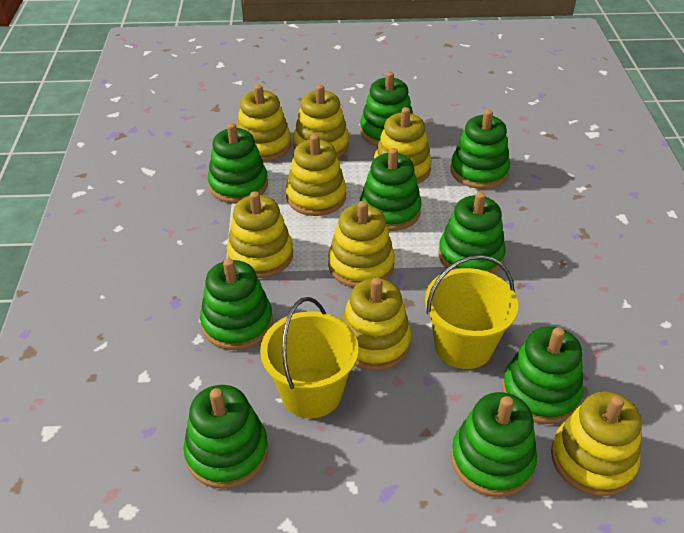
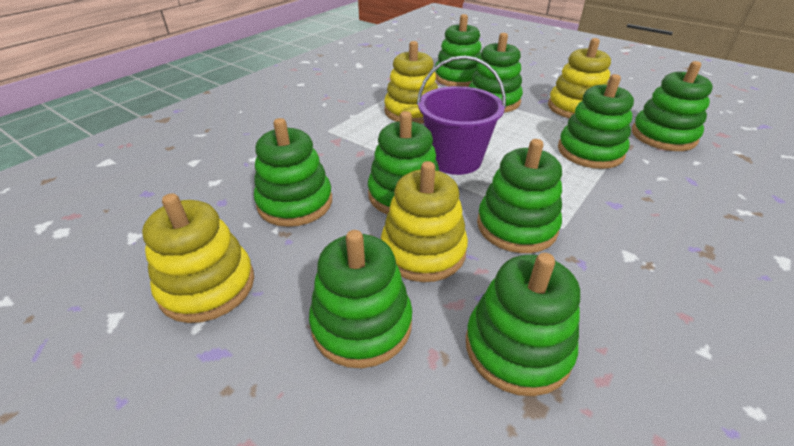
purple bucket: none = 0 -> [417,55,506,175] = 1
yellow bucket: [260,297,358,418] [425,255,518,369] = 2 -> none = 0
yellow stacking toy: [227,191,293,278] [236,84,291,162] [286,134,346,216] [293,85,349,158] [328,201,395,288] [342,277,411,371] [373,107,432,184] [551,392,642,496] = 8 -> [142,193,254,323] [381,161,468,282] [384,41,438,124] [548,38,611,118] = 4

